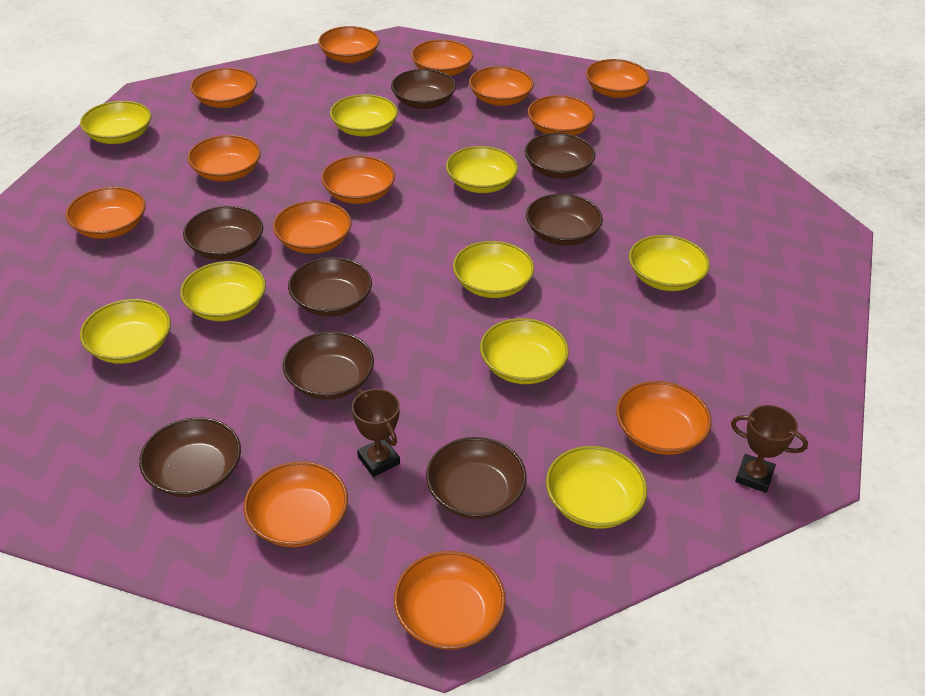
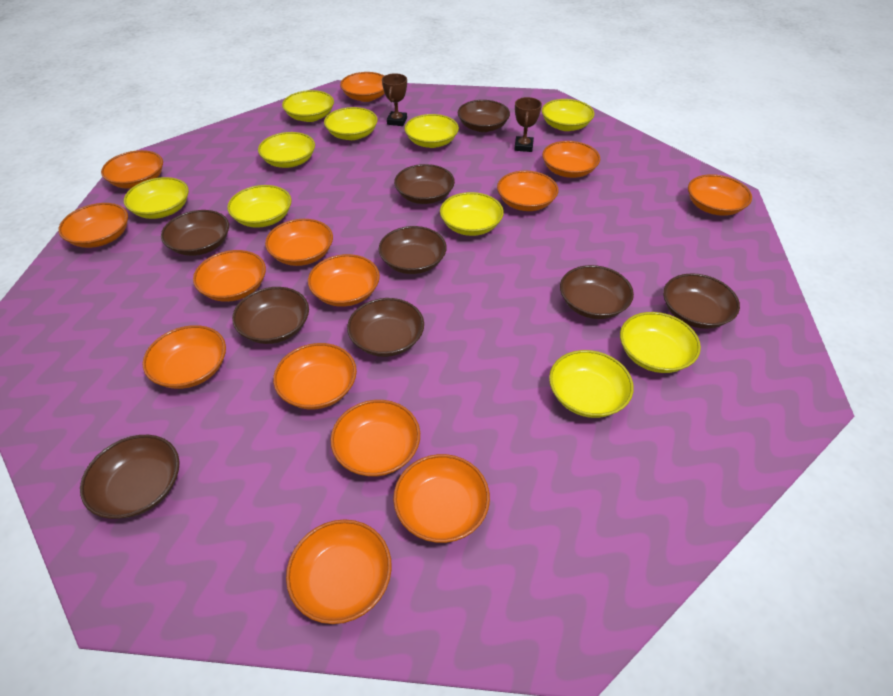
brown bowl: [139,417,241,497] [183,206,263,260] [283,331,374,400] [288,257,372,317] [391,69,456,109] [426,437,527,519] [525,133,595,178] [526,194,603,246] = 8 -> [80,435,180,519] [161,210,229,256] [232,287,309,344] [347,298,424,357] [379,226,447,274] [394,164,455,204] [458,100,510,132] [560,265,634,319] [663,273,740,329] = 9
orange bowl: [65,187,146,239] [187,135,261,181] [190,68,257,108] [244,461,348,547] [273,200,352,254] [318,26,380,63] [321,156,395,204] [394,551,506,650] [411,39,473,76] [469,66,534,106] [528,95,595,136] [586,59,650,98] [616,381,712,455] = 13 -> [58,203,128,248] [101,150,163,189] [142,325,226,389] [193,250,266,302] [265,219,333,266] [273,343,357,410] [286,520,392,624] [308,254,380,307] [331,400,420,476] [340,72,385,102] [393,454,490,543] [497,171,558,211] [542,141,600,178] [688,174,752,216] = 14
yellow bowl: [80,101,151,144] [80,299,171,364] [180,261,266,321] [330,94,398,137] [446,146,518,193] [453,241,534,298] [480,318,569,384] [546,446,647,529] [629,235,710,291] = 9 -> [124,177,189,219] [227,185,292,228] [258,132,315,168] [282,90,334,122] [324,107,378,140] [405,114,459,148] [440,192,504,236] [542,99,594,131] [549,350,634,418] [620,312,701,373] = 10

